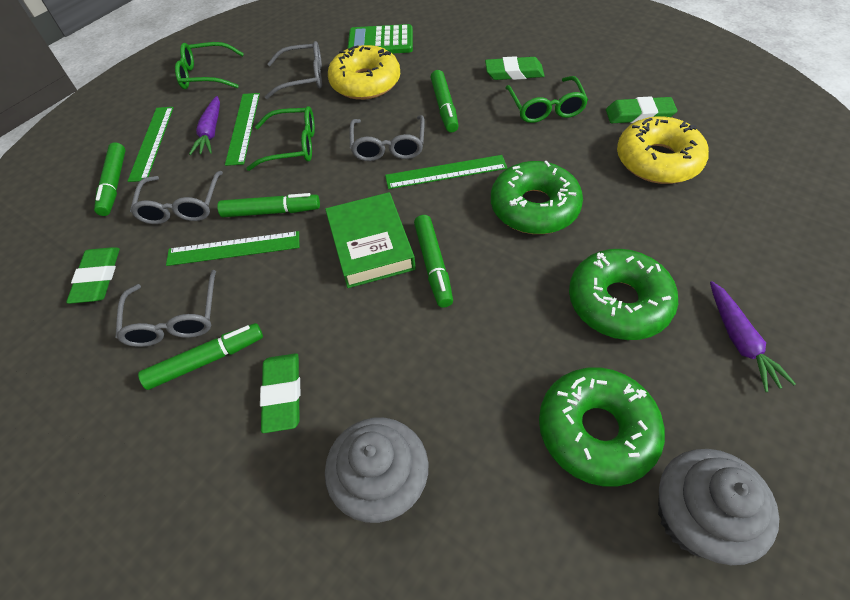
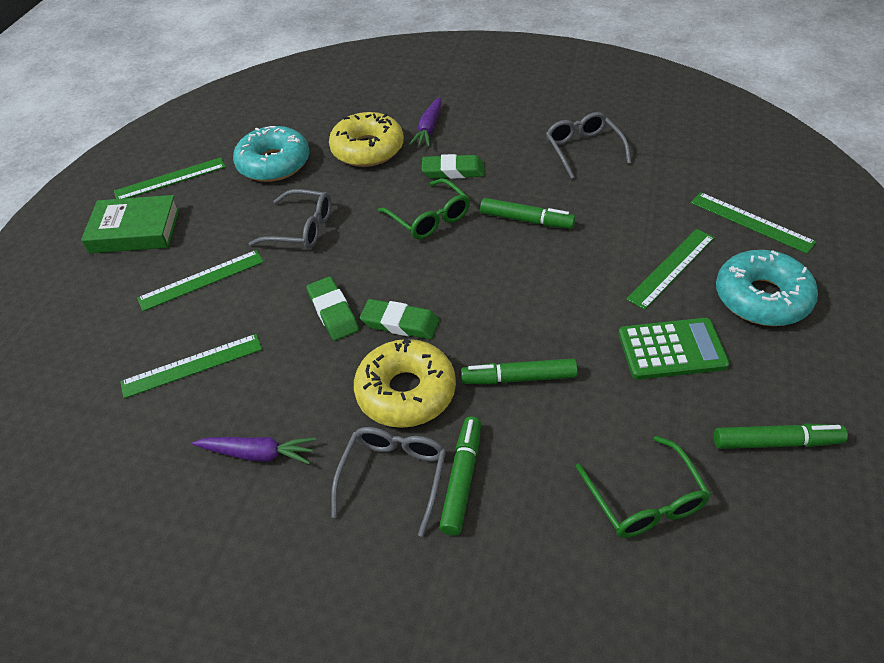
green donut: [491,161,583,234] [539,367,665,486] [569,249,678,340] = 3 -> none = 0
green eraser: [66,247,120,304] [260,353,300,433] [485,56,545,80] [606,96,677,123] = 4 -> [306,277,359,341] [360,299,439,339] [422,154,485,179] = 3
green glasses: [175,42,244,89] [246,106,315,171] [505,76,588,123] = 3 -> [378,178,470,239] [576,436,711,538] = 2
green marker: [94,142,126,216] [138,323,263,390] [217,193,320,217] [414,215,453,308] [430,70,459,132] = 5 -> [439,417,481,536] [461,359,578,384] [480,198,575,229] [714,424,848,449] = 4
green ruler: [128,107,174,182] [166,231,299,266] [225,93,260,166] [385,155,507,189] = 4 -> [114,157,225,199] [120,334,262,399] [137,250,264,311] [626,229,715,310] [691,192,817,254] = 5
grey cupcake: [325,418,428,523] [658,449,779,565] = 2 -> none = 0
grey glasses: [115,270,216,347] [130,171,223,224] [265,41,322,99] [349,115,425,161] = 4 -> [248,189,331,249] [331,427,446,537] [546,112,631,179] = 3
turquoise donut: none = 0 -> [233,126,310,182] [716,250,818,326] = 2

